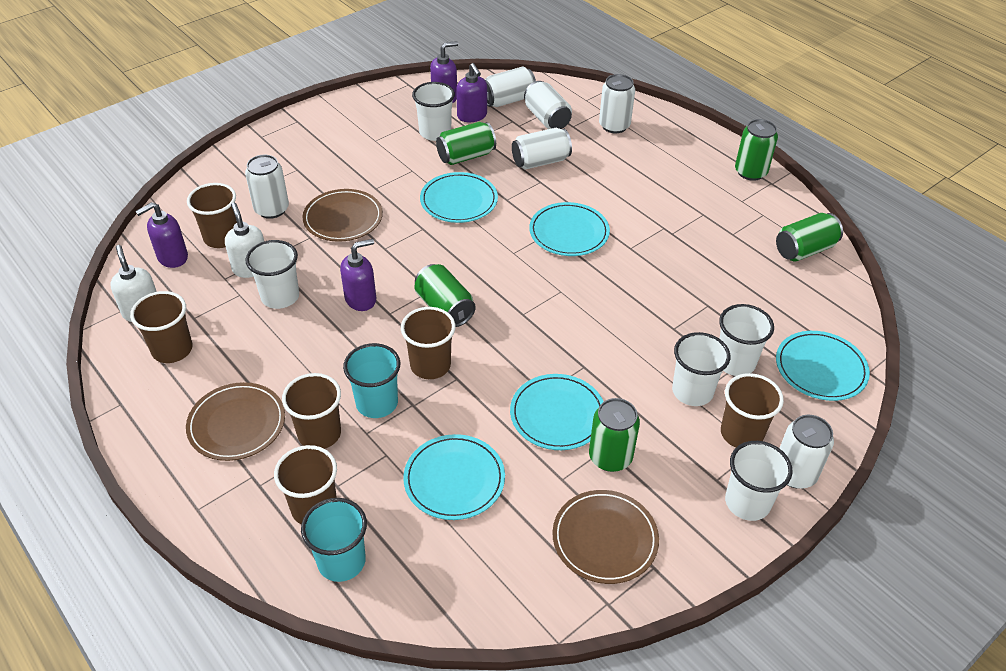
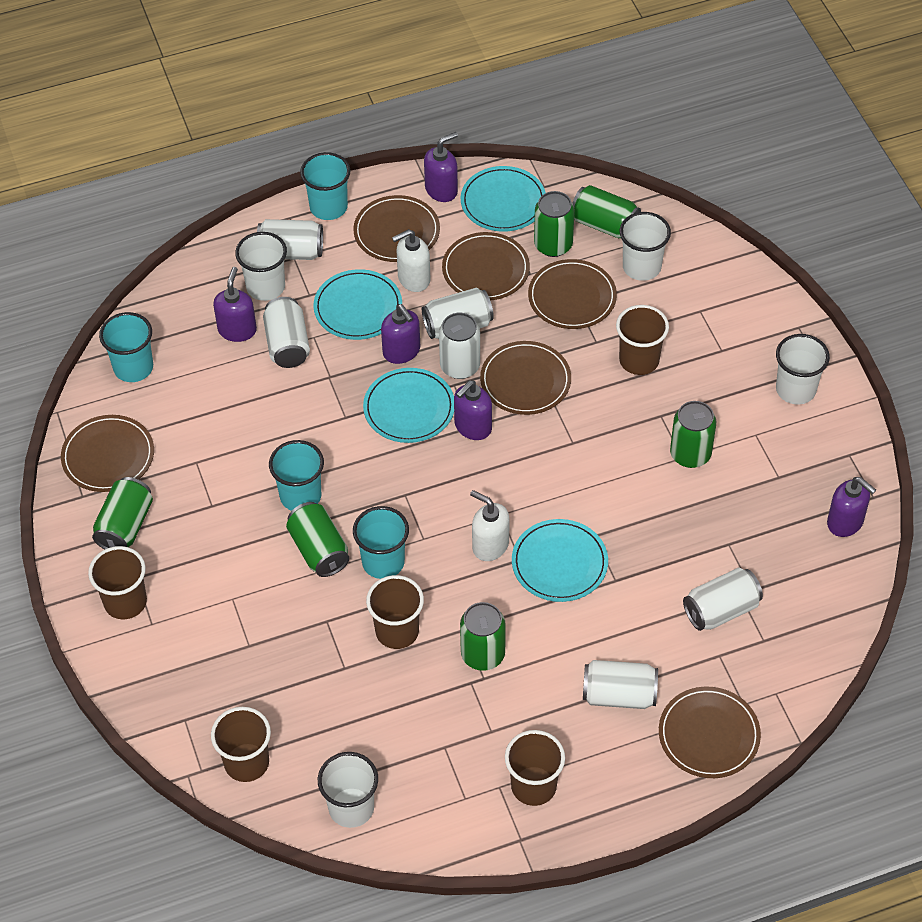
brown cup: [130,291,192,363] [187,183,237,248] [274,445,337,524] [282,373,341,449] [401,307,456,379] [721,373,784,448] = 6 -> [88,546,147,619] [211,707,271,782] [366,575,424,649] [505,730,565,806] [616,305,669,375] = 5
brown plate: [186,382,285,461] [302,189,383,242] [552,490,659,584] = 3 -> [61,415,154,492] [353,195,440,262] [442,232,530,300] [480,341,571,415] [528,259,617,329] [659,687,761,778] = 6
green can: [414,264,476,327] [436,122,496,165] [589,398,640,472] [735,119,778,181] [776,213,843,261] = 5 -> [92,477,153,549] [286,502,349,577] [460,602,506,671] [534,191,575,257] [572,185,641,238] [670,401,716,468] = 6
purple soap dispenser: [135,202,188,268] [340,239,376,311] [430,41,458,103] [456,63,487,122] = 4 -> [213,267,257,342] [381,304,420,364] [424,132,458,202] [454,380,492,440] [827,477,876,537] = 5
turquoise cup: [301,498,367,582] [343,343,400,418] = 2 -> [99,312,153,382] [269,440,324,511] [300,152,350,220] [353,506,409,579] = 4
turquoise plate: [403,434,505,520] [420,172,498,223] [510,374,604,450] [529,202,610,256] [776,331,870,401] = 5 -> [313,269,402,340] [363,368,454,443] [461,166,546,232] [512,519,608,602] = 4
white cup: [246,240,299,309] [412,82,455,141] [672,332,730,406] [719,304,774,376] [725,441,793,521] = 5 -> [235,232,287,301] [318,752,378,828] [620,212,671,281] [776,334,830,405] = 4

